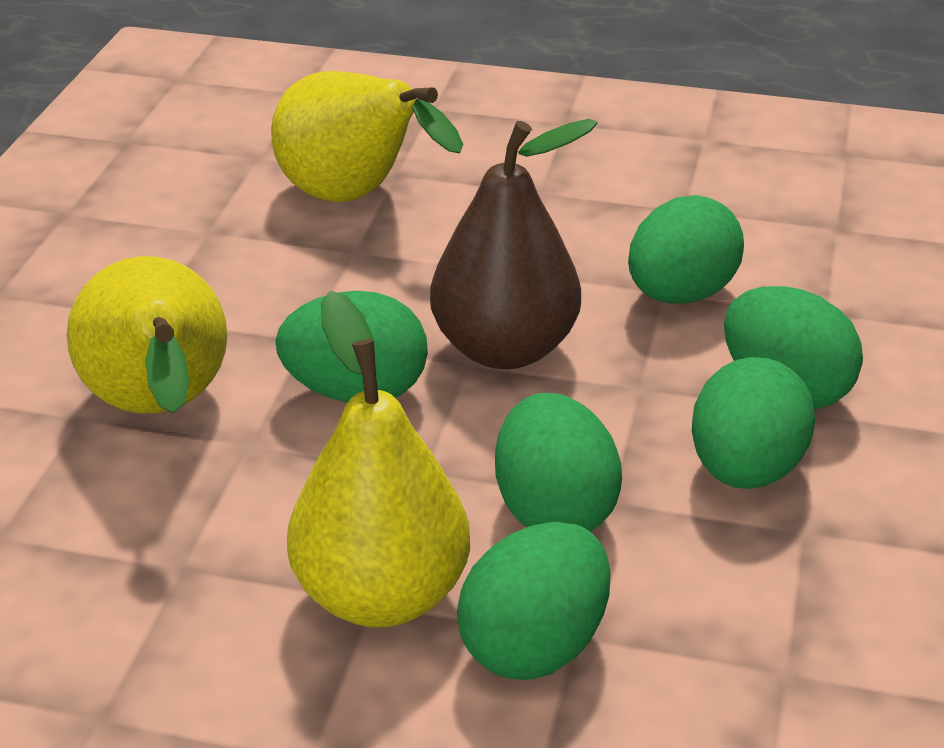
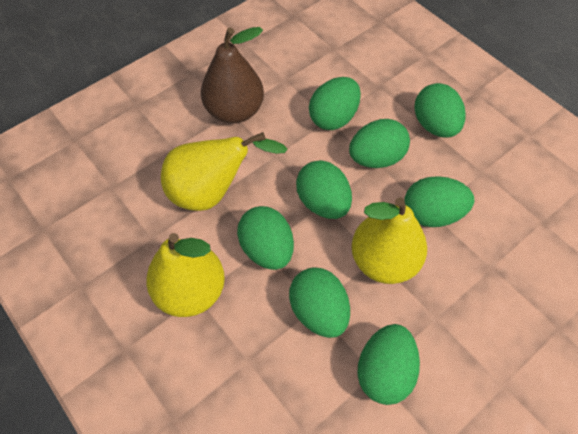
green egg: [275,291,428,403] [457,522,610,680] [495,393,622,532] [628,195,744,304] [692,357,815,489] [724,286,863,409] = 6 -> [237,206,294,270] [289,267,350,338] [296,160,352,219] [309,77,361,130] [349,119,410,168] [357,324,420,405] [404,176,474,227] [414,83,466,138] = 8

